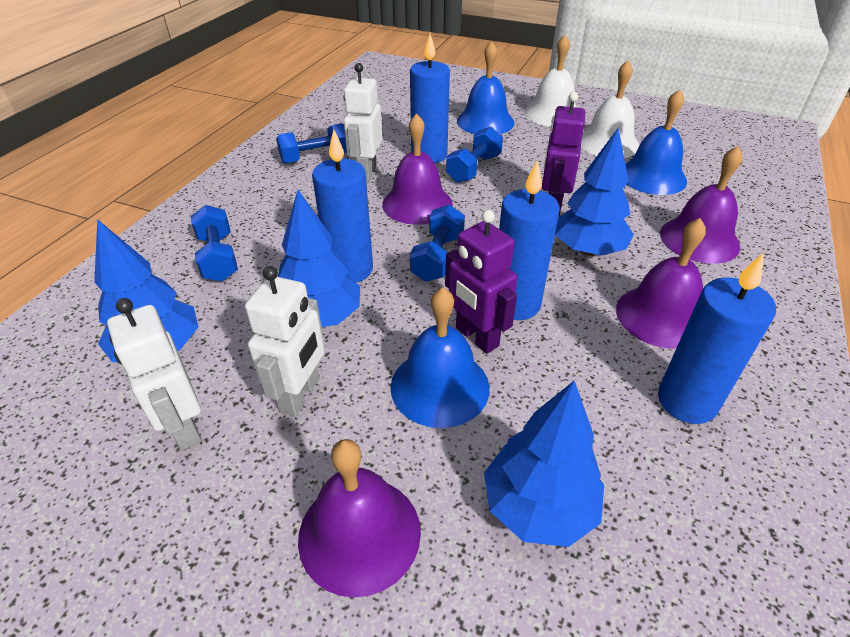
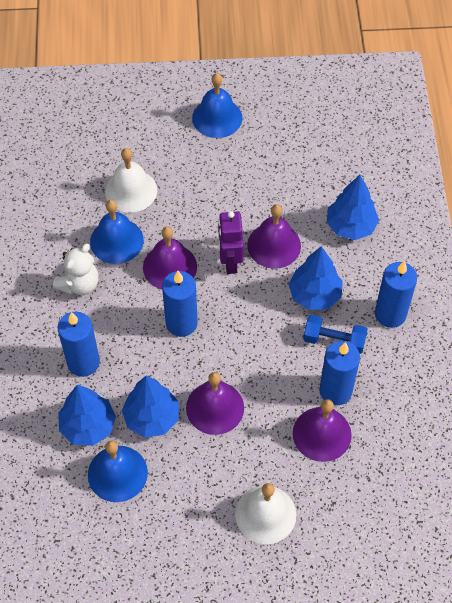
blue dumbbell: [191,205,238,281] [276,123,347,164] [410,205,465,282] [446,127,503,183] = 4 -> [303,315,368,354] = 1
purple robot: [445,210,517,354] [542,92,585,217] = 2 -> [218,211,244,274] = 1
white robot: [107,298,201,450] [245,266,324,417] [344,63,382,182] = 3 -> none = 0
white teddy bear: none = 0 -> [53,244,99,295] = 1

